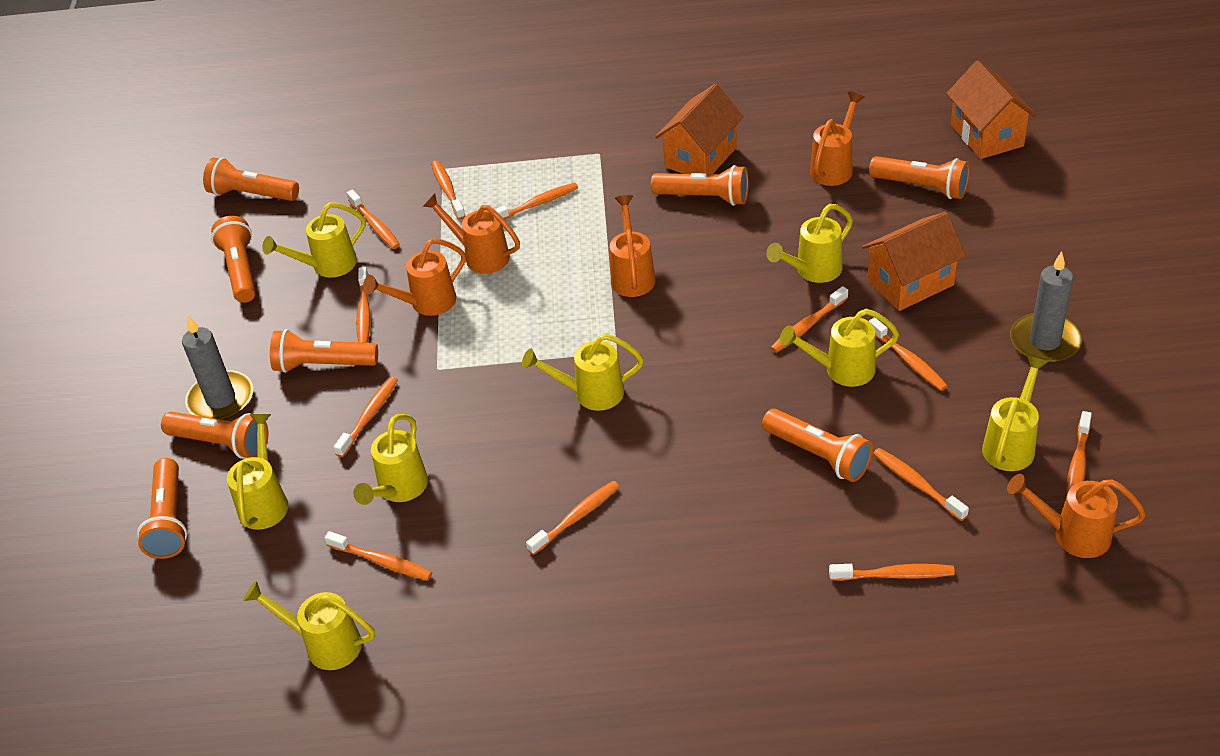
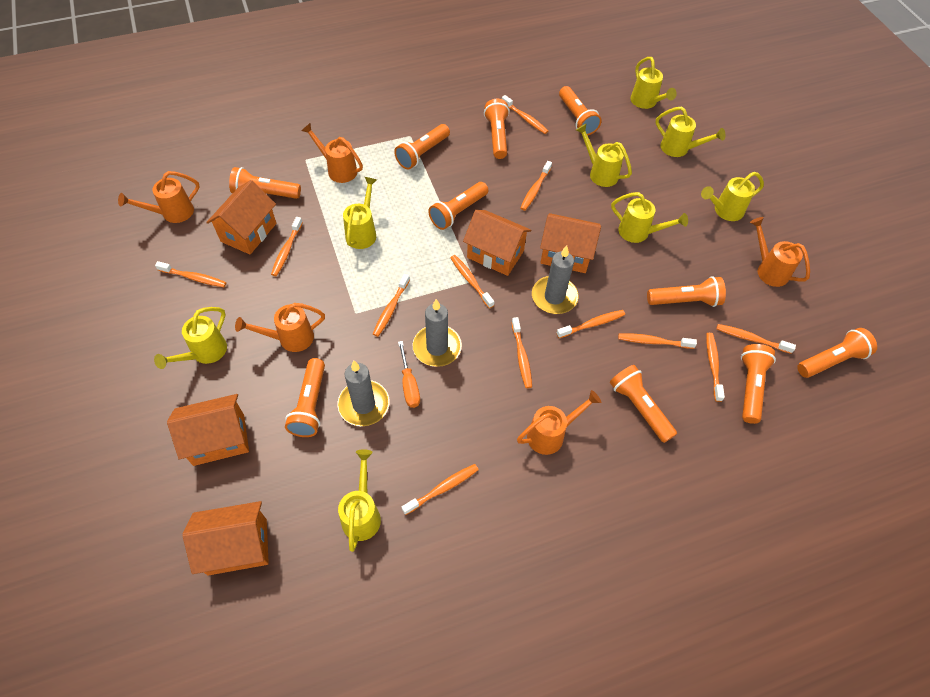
grey candle: [182,315,253,420] [1010,251,1082,363] = 2 -> [338,361,390,426] [413,299,462,367] [532,245,579,314] = 3
orange flashlight: [137,458,187,559] [161,412,268,459] [203,157,299,201] [211,216,256,303] [270,329,378,373] [651,165,749,206] [762,409,873,482] [869,156,970,199] = 8 -> [229,167,301,199] [285,358,325,437] [394,124,450,169] [428,182,488,230] [484,99,509,159] [559,86,601,135] [610,365,677,443] [647,276,726,307] [741,344,776,424] [797,328,877,378] = 10
orange house: [655,84,744,174] [862,212,966,311] [946,61,1037,159] = 3 -> [167,394,249,466] [183,501,269,575] [206,180,276,254] [463,210,531,276] [540,213,601,273] = 5
orange screwdriver: none = 0 -> [398,341,420,408] = 1

